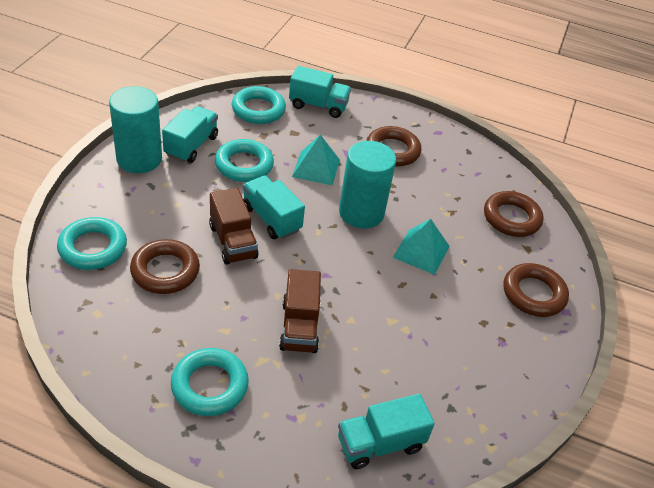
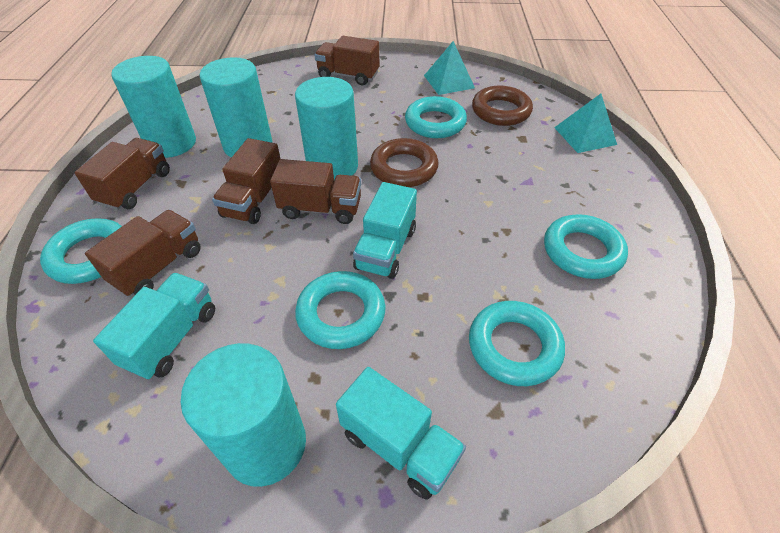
brown ring: [130,239,200,294] [367,126,422,167] [484,191,543,237] [503,263,569,317] = 4 -> [370,138,439,187] [472,85,533,126] = 2
brown truck: [209,188,258,265] [279,269,321,353] = 2 -> [74,138,170,210] [85,210,201,297] [212,138,281,224] [270,159,361,224] [314,36,379,85] = 5
turquoise cylinder: [109,86,162,173] [339,141,396,229] = 2 -> [111,56,196,158] [180,343,306,487] [200,57,272,158] [295,77,358,180] = 4
turquoise ring: [57,217,127,270] [171,348,249,416] [215,139,274,182] [232,86,286,124] = 4 -> [40,219,122,284] [295,271,386,349] [405,96,467,138] [469,301,565,386] [544,214,628,279] = 5
turquoise truck: [162,106,218,163] [243,175,305,239] [289,66,351,118] [338,394,435,469] = 4 -> [93,273,215,380] [336,367,466,500] [353,182,417,279] = 3

